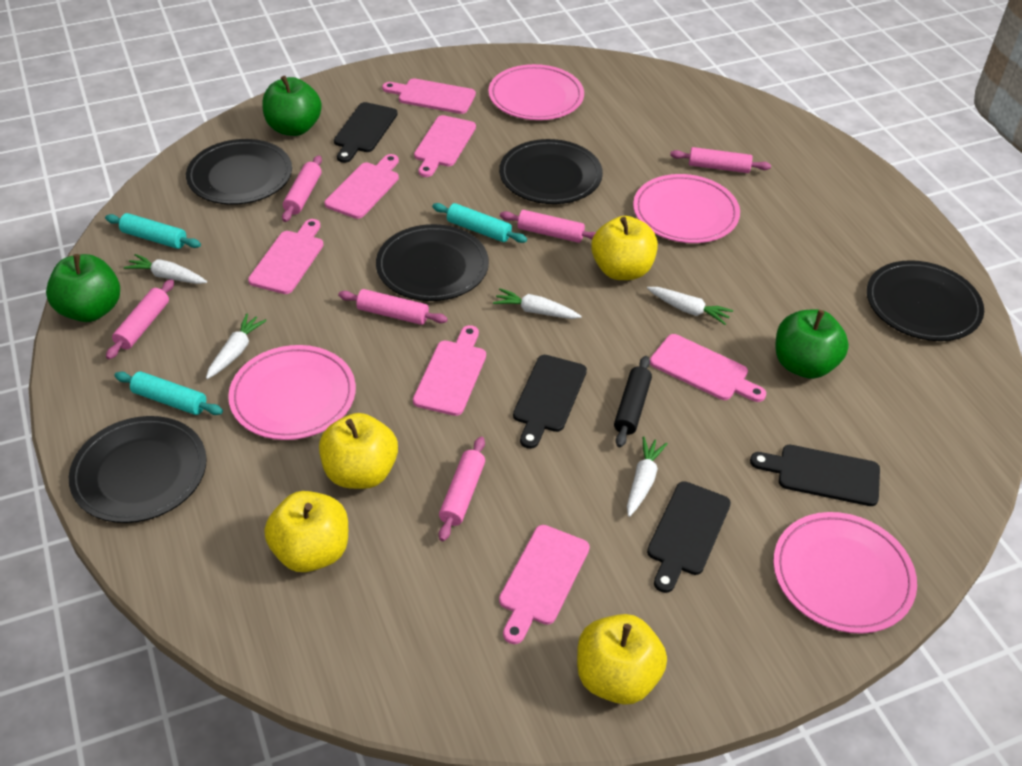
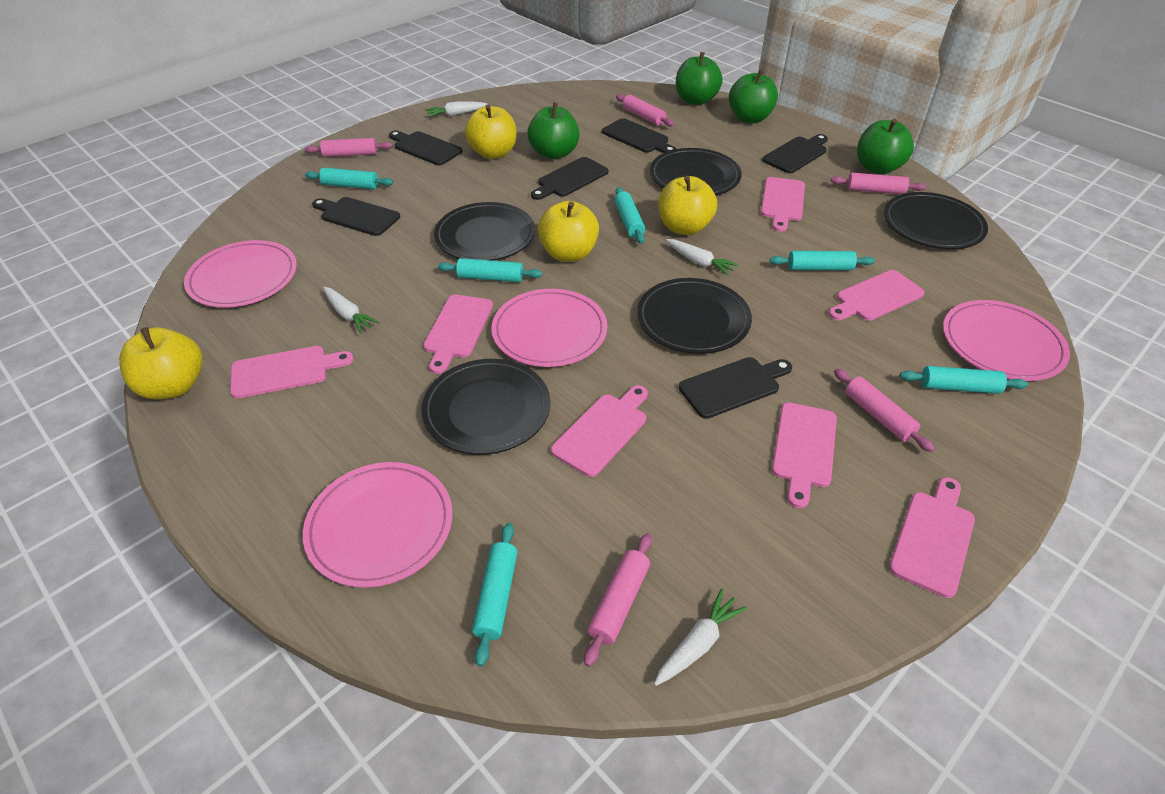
black cutting board: [334,102,398,163] [513,355,587,449] [647,481,731,593] [750,445,880,506] = 4 -> [312,197,400,236] [389,131,462,165] [531,157,609,200] [602,118,676,153] [679,357,792,419] [762,134,828,173] = 6
black rolling pin: [614,356,652,447] = 1 -> none = 0
green apple: [46,254,120,322] [262,76,322,136] [775,309,849,379] = 3 -> [527,102,579,159] [676,52,723,105] [729,69,778,123] [857,119,914,174] = 4
pink rolling pin: [106,279,174,359] [282,155,322,222] [338,289,448,325] [439,437,485,541] [500,210,596,243] [670,147,771,173] = 6 -> [304,138,393,157] [584,533,652,667] [616,94,674,127] [831,173,926,194] [834,369,935,452] = 5
turquoise rolling pin: [105,213,201,249] [114,371,223,415] [432,203,527,243] = 3 -> [305,168,393,189] [438,258,542,282] [472,523,518,666] [614,187,645,244] [770,251,875,270] [900,366,1028,394] = 6
white carrot: [124,254,207,284] [206,313,267,379] [493,288,582,319] [627,437,668,517] [647,287,733,325] = 5 -> [323,287,380,333] [425,101,488,117] [654,588,747,686] [666,239,738,276] = 4

